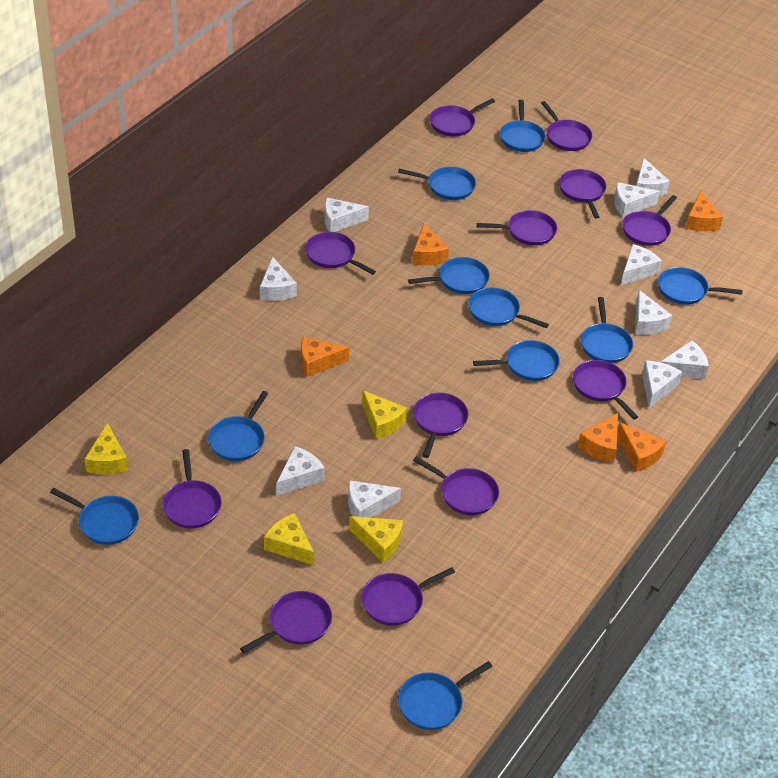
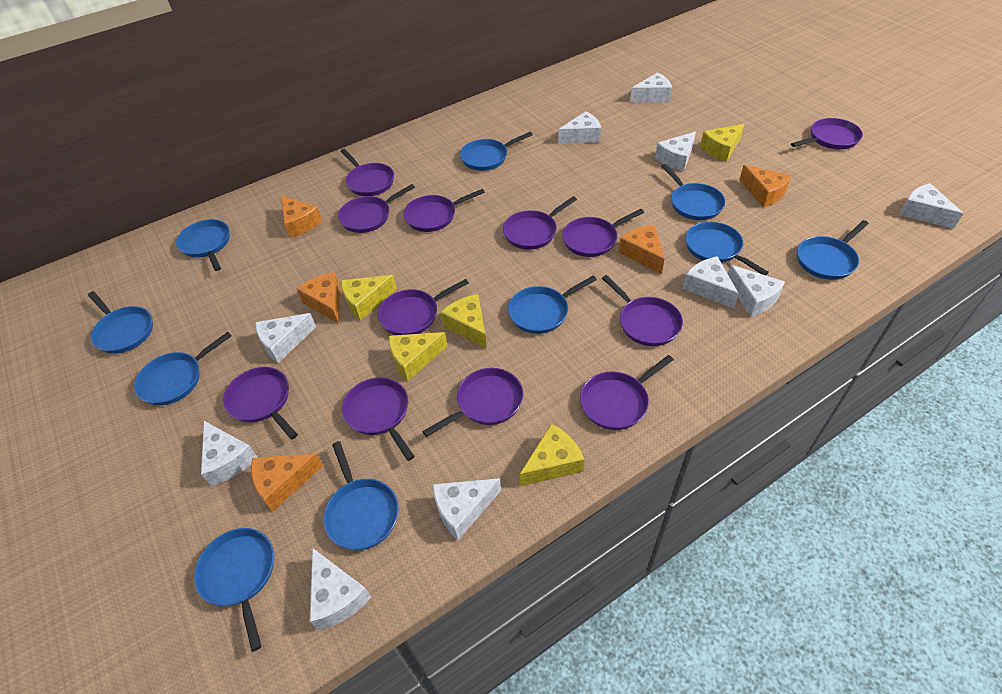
yellow cheese: [85,423,128,475] [264,513,314,565] [349,516,403,562] [362,390,407,439] = 4 -> [341,275,397,320] [389,332,448,381] [441,294,487,349] [520,424,585,486] [700,124,744,162] = 5

